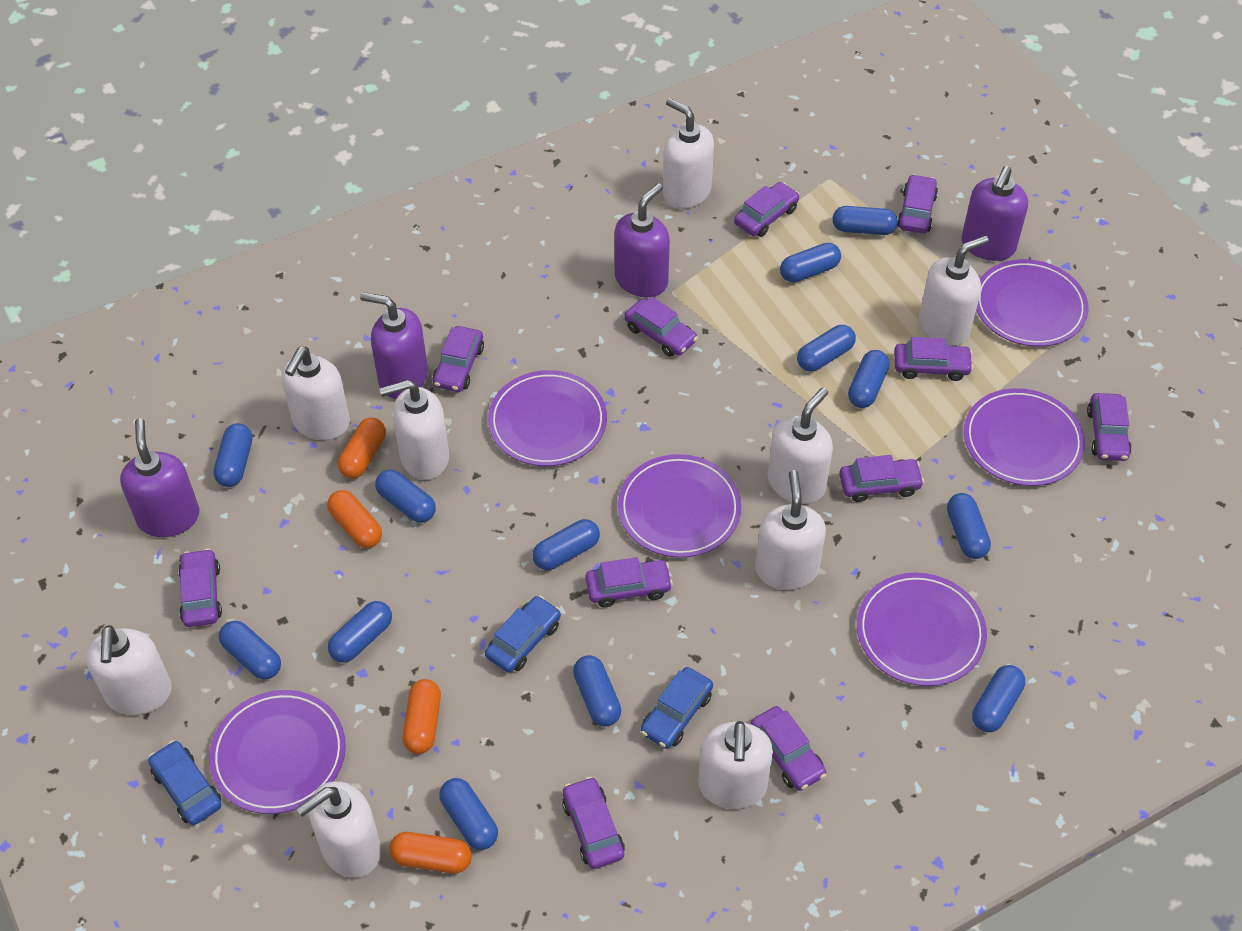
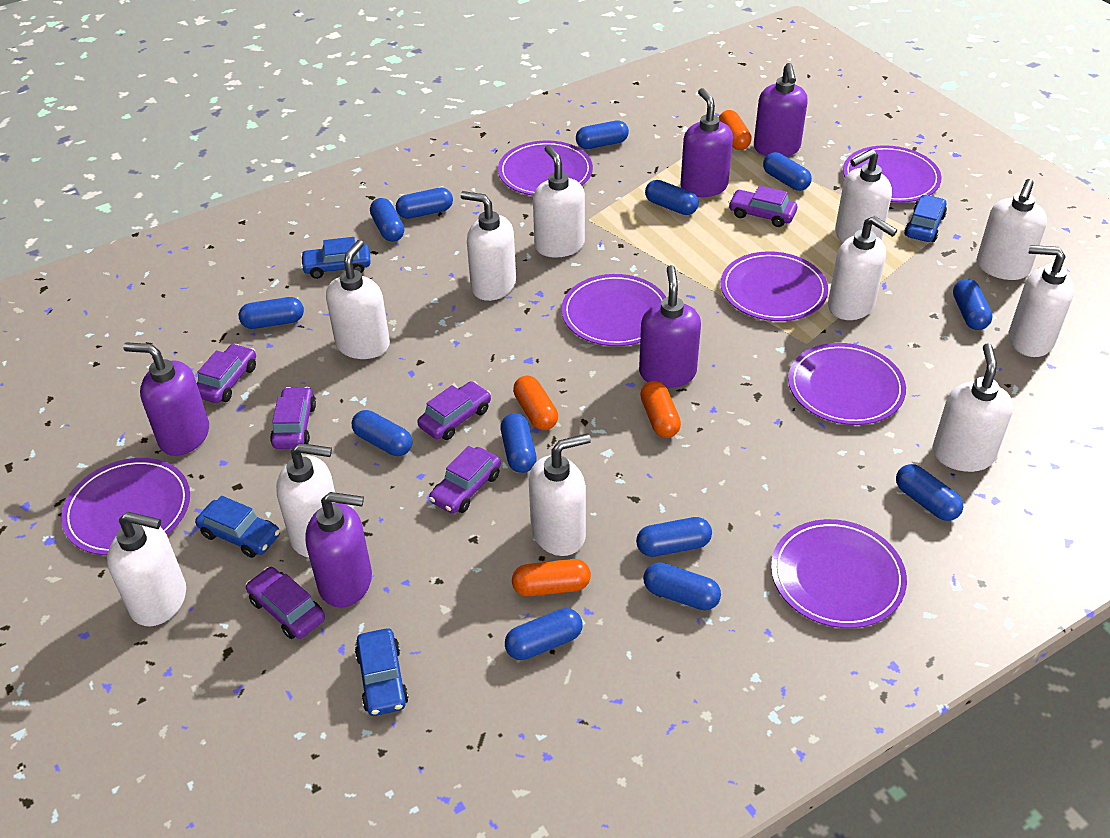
blue car: [148,740,222,825] [485,596,561,673] [640,667,713,749] = 3 -> [195,496,280,558] [300,237,371,279] [355,628,409,716] [904,195,947,242] = 4
purple car: [178,549,222,627] [433,326,484,392] [562,777,625,869] [585,557,673,608] [624,297,698,357] [734,182,800,237] [751,706,826,791] [839,455,924,502] [894,337,973,381] [897,174,938,234] [1087,393,1132,461] = 11 -> [197,344,256,403] [246,567,325,639] [270,387,316,449] [417,381,491,440] [429,446,501,514] [728,186,797,227] = 6
purple plate: [209,690,346,814] [488,370,607,466] [618,454,741,558] [857,573,987,686] [964,388,1085,486] [976,259,1088,347] = 6 -> [61,458,190,555] [498,140,593,196] [561,274,666,346] [721,251,828,321] [771,519,907,628] [788,343,906,425] [843,145,942,203] = 7
purple soap dispenser: [120,418,199,537] [360,292,428,399] [614,183,670,297] [962,166,1028,261] = 4 -> [123,342,209,456] [305,492,372,608] [639,265,701,388] [680,88,733,197] [754,63,808,157] = 5
white soap dispenser: [86,625,172,715] [281,347,350,440] [296,781,381,878] [379,380,449,480] [663,98,714,209] [698,721,773,809] [755,470,826,590] [768,387,833,504] [919,236,989,346] = 9 -> [107,512,186,626] [276,443,335,557] [326,240,390,359] [461,191,516,301] [529,433,591,556] [533,145,585,258] [828,216,897,320] [835,149,892,243] [933,343,1013,472] [977,179,1047,280] [1009,245,1074,357] = 11

